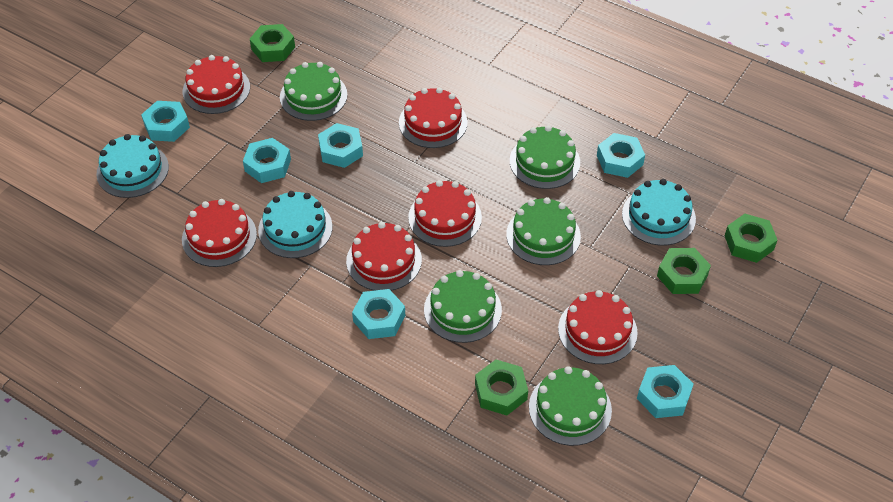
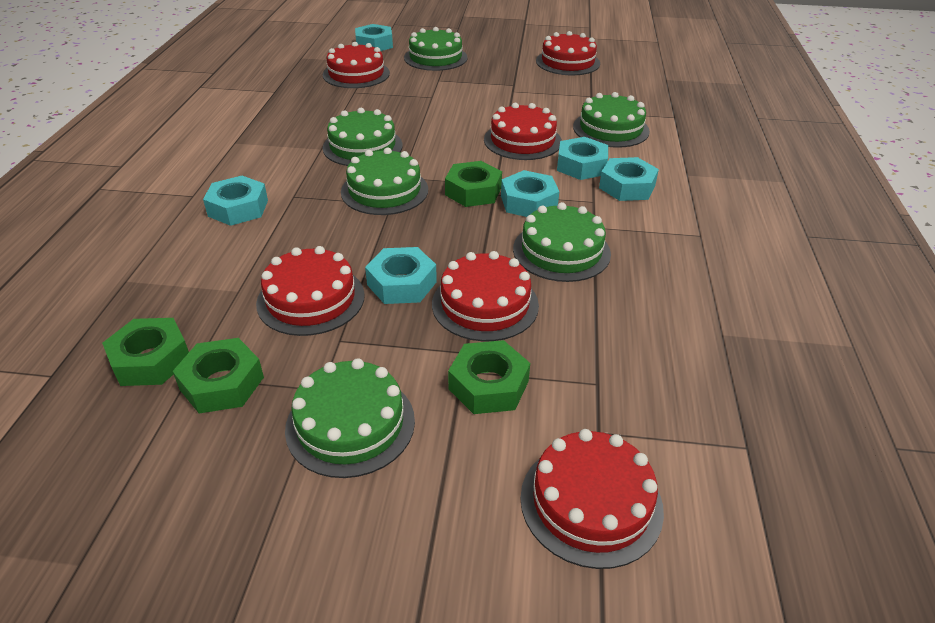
green cake: [280,62,348,121] [424,270,502,343] [506,197,581,265] [510,125,580,189] [529,366,612,446] = 5 -> [285,358,415,478] [323,108,403,166] [341,148,428,215] [404,27,468,71] [513,202,611,282] [573,92,650,148] = 6
turquoise cake: [96,134,169,198] [258,191,332,258] [622,179,696,246] = 3 -> none = 0

